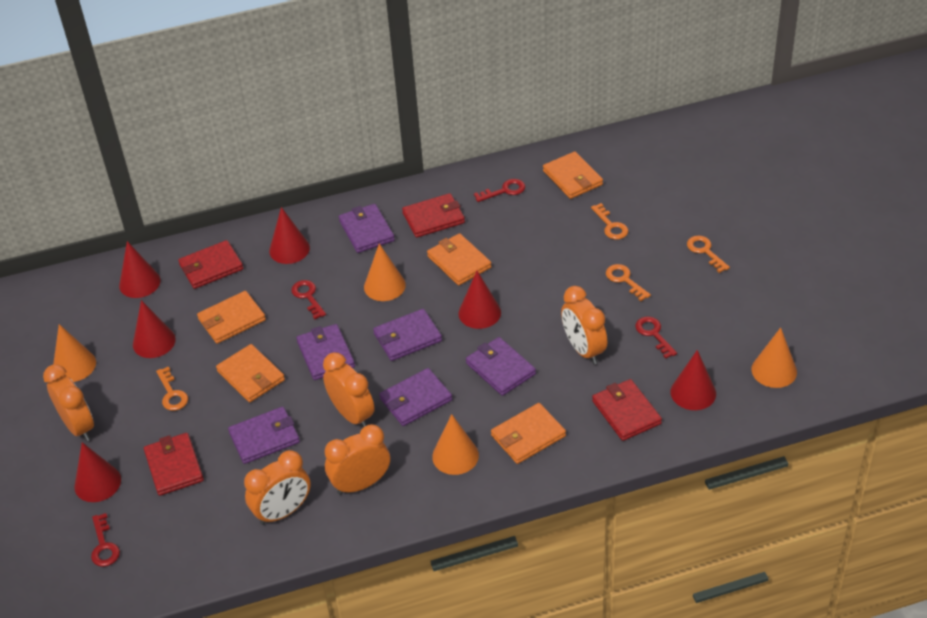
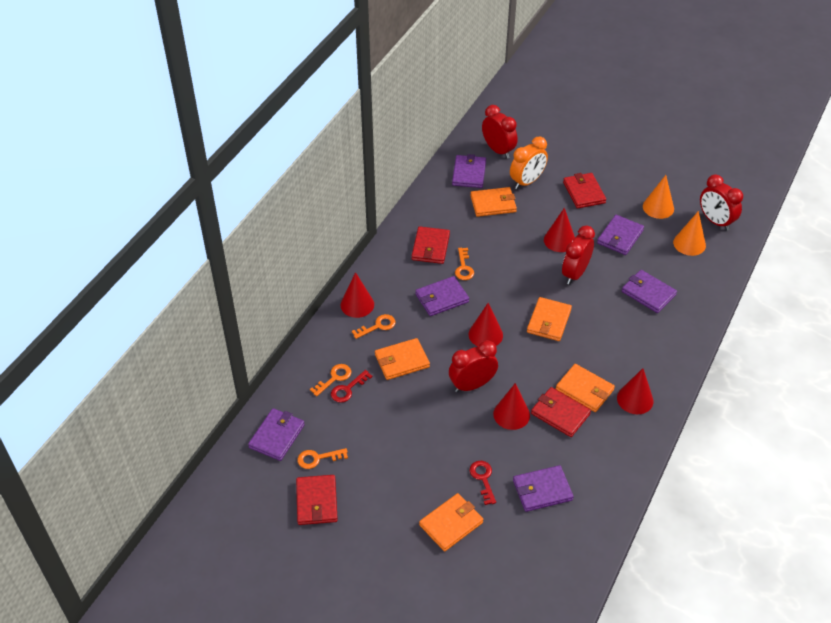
orange clock: [43,364,94,441] [244,450,311,525] [323,352,375,428] [325,424,390,495] [561,286,607,364] = 5 -> [510,136,548,189] = 1
orange cone: [53,324,96,382] [364,244,406,301] [432,414,479,475] [751,327,797,388] = 4 -> [643,175,674,219] [673,211,706,256] = 2
red clock: none = 0 -> [449,340,498,392] [482,105,518,159] [562,225,595,285] [700,174,743,231] = 4
red cone: [74,442,121,502] [119,241,161,298] [133,300,176,358] [269,207,310,264] [458,271,501,329] [671,350,716,410] = 6 -> [341,272,374,318] [469,303,503,347] [493,383,530,430] [544,208,575,252] [617,368,653,414] = 5
red key: [91,513,120,567] [291,280,326,319] [474,179,525,202] [635,317,677,359] = 4 -> [331,370,372,403] [470,461,496,505] = 2

